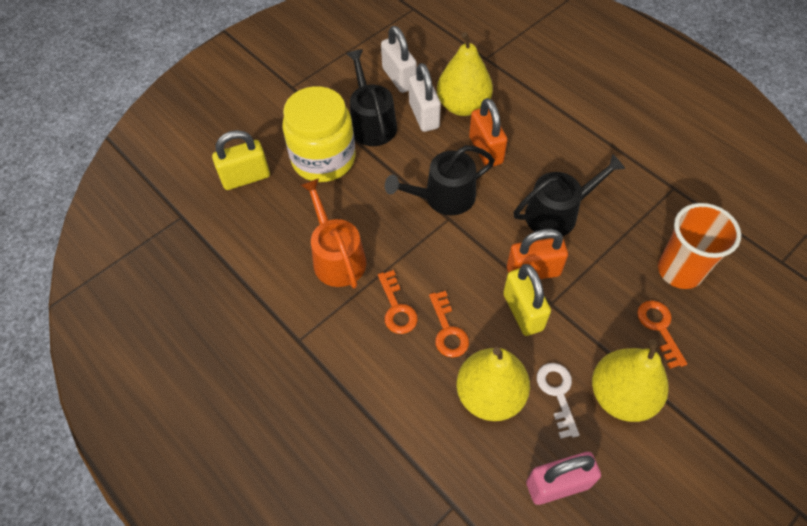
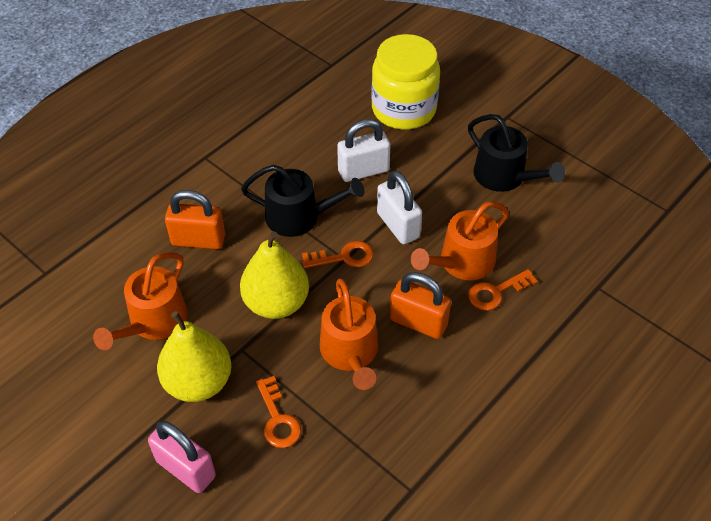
black watering can: [346,49,397,146] [385,145,495,215] [513,154,625,236] = 3 -> [241,165,364,237] [468,114,565,192] = 2
orange cup: [658,203,741,289] = 1 -> none = 0
orange watering can: [301,179,366,289] = 1 -> [93,252,188,350] [320,279,378,390] [411,201,509,280] = 3
white key: [537,363,579,439] = 1 -> none = 0
yellow padlock: [212,130,270,190] [503,264,551,336] = 2 -> none = 0
yellow pear: [437,32,493,116] [456,347,530,421] [592,340,669,422] = 3 -> [157,311,231,402] [240,231,309,319] = 2

